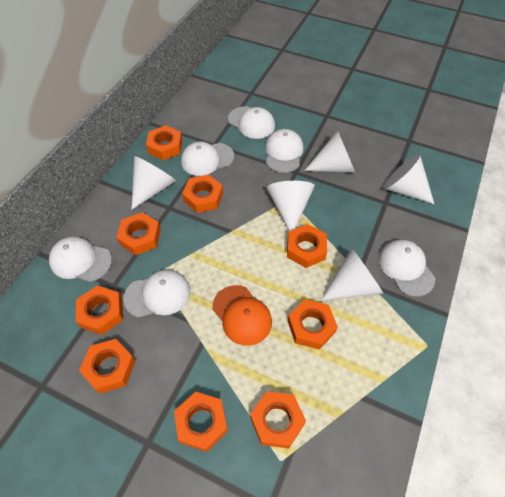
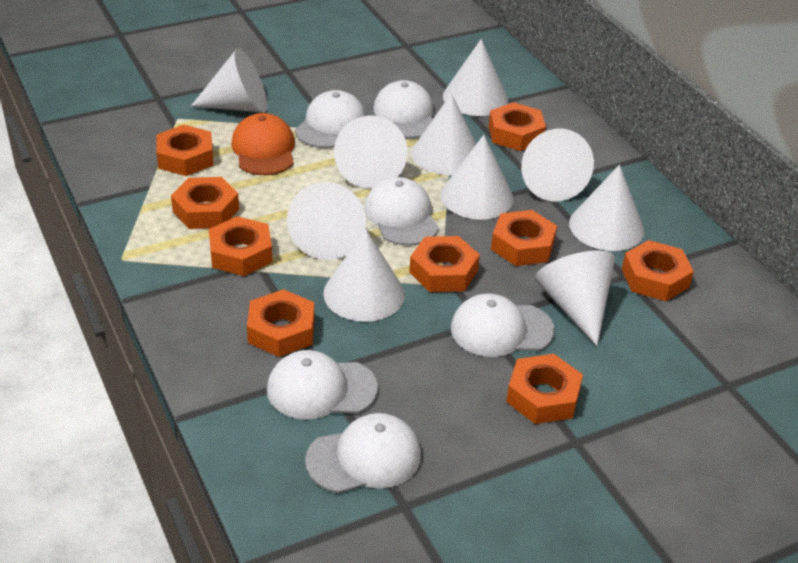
white cone: [131,156,176,210] [266,181,315,231] [304,130,355,173] [321,248,384,301] [383,154,434,204] = 5 -> [191,48,267,113] [287,182,366,260] [323,229,405,322] [334,116,408,188] [412,93,476,175] [441,135,514,220] [443,39,508,116] [521,129,594,201] [535,250,615,346] [569,165,644,251] = 10

